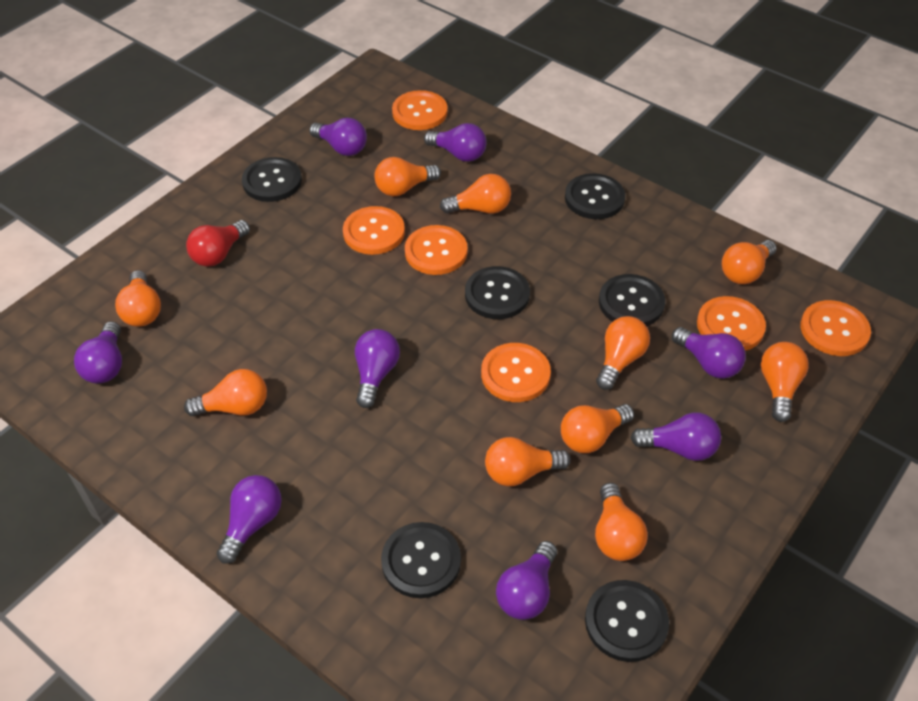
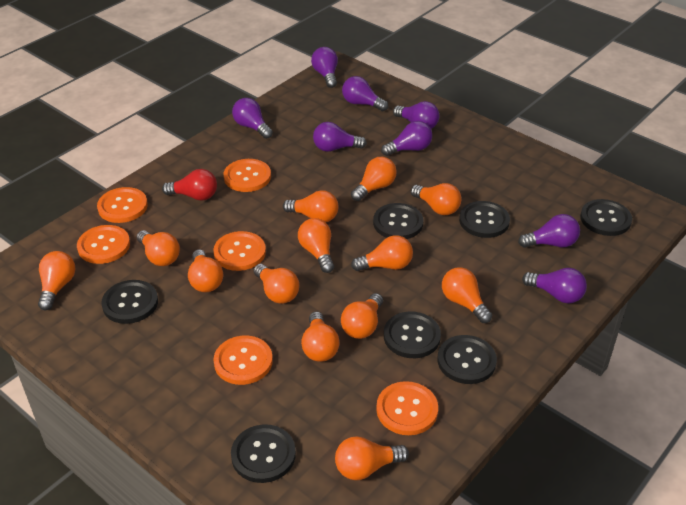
black button: [242,157,302,202] [381,522,461,598] [465,266,530,319] [565,173,625,219] [585,580,669,662] [599,274,665,326] = 6 -> [101,280,158,324] [231,424,296,483] [373,203,423,239] [384,312,441,358] [438,335,497,384] [459,201,510,238] [580,199,632,236] = 7
orange light bulb: [115,270,161,327] [184,369,267,416] [375,157,441,196] [440,174,511,214] [485,437,571,486] [561,404,634,453] [595,483,648,561] [596,316,650,390] [722,240,777,284] [761,342,809,422] = 10 -> [38,251,75,310] [137,230,180,266] [188,249,223,292] [254,264,299,304] [283,190,338,222] [298,218,334,273] [301,312,340,362] [335,436,409,480] [341,293,383,339] [351,157,397,201] [351,235,413,271] [411,183,461,215] [442,267,492,323] = 13

